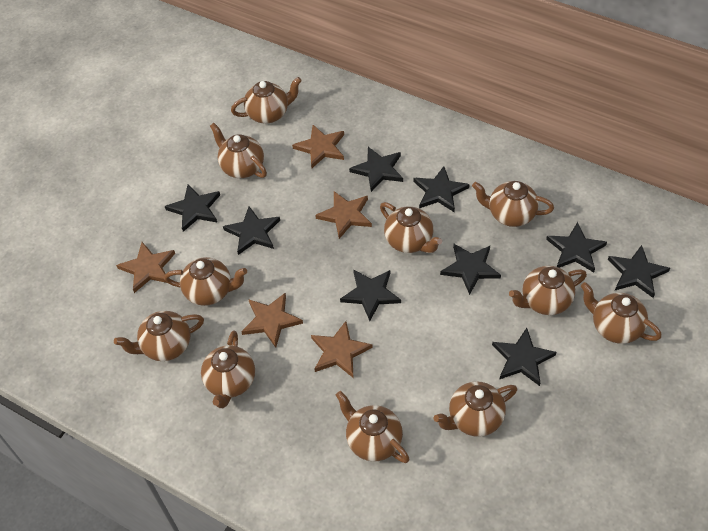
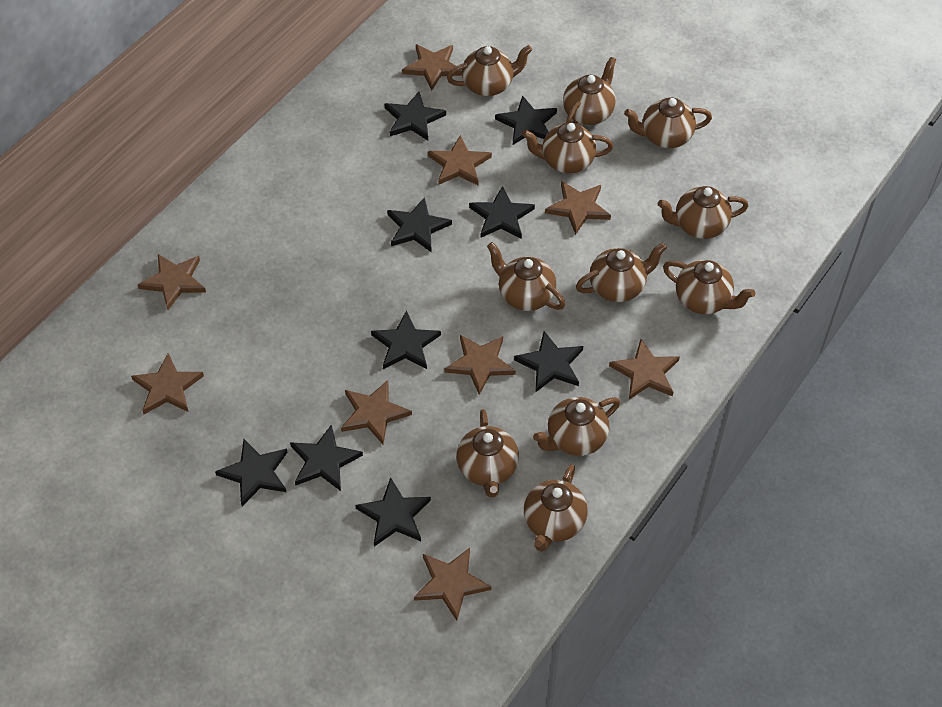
brown star: [116,242,175,293] [241,293,303,348] [292,125,344,168] [311,321,373,378] [315,191,372,239] = 5 -> [131,353,204,414] [137,254,206,310] [341,380,412,444] [402,44,462,90] [414,548,492,621] [428,135,492,185] [445,335,516,395] [545,181,611,235] [609,339,680,400] = 9

